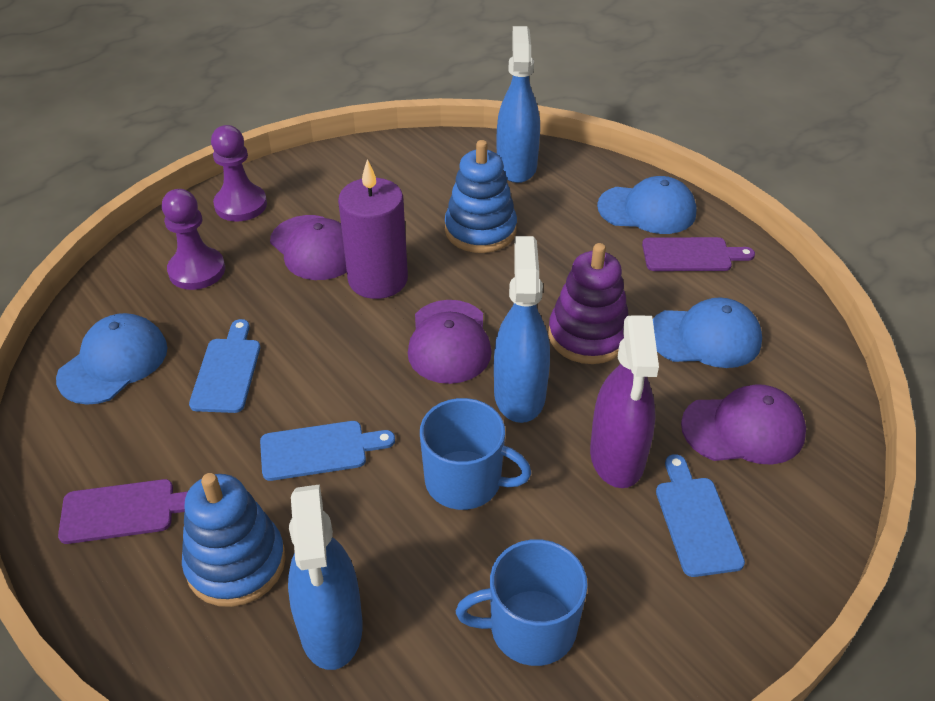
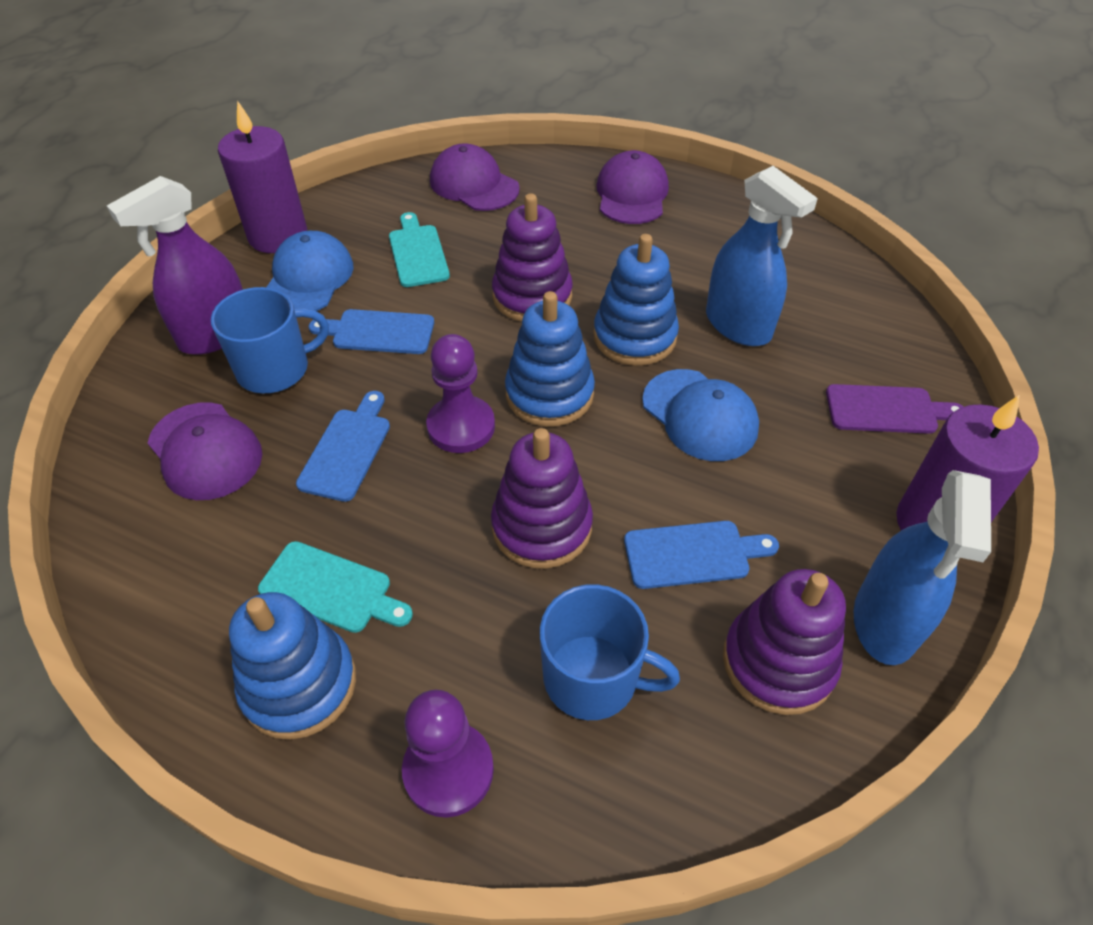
blue cap: [56,313,168,405] [597,176,697,234] [653,297,762,368] = 3 -> [267,231,354,311] [642,369,759,461] = 2
blue spray bottle: [288,484,363,670] [494,236,550,423] [497,26,540,183] = 3 -> [706,166,818,346] [854,470,991,665] = 2
blue stacking toy: [182,473,286,607] [445,140,517,253] = 2 -> [229,592,356,740] [505,291,595,427] [593,234,679,366] = 3
purple candle: [338,159,408,299] = 1 -> [218,100,307,253] [896,395,1039,530] = 2
purple cutting board: [58,479,188,544] [642,237,755,271] = 2 -> [826,384,963,434] = 1
purple stacking toy: [548,243,628,364] = 1 -> [491,428,593,569] [492,193,573,322] [723,569,846,715] = 3
turquoise cutting board: none = 0 -> [258,541,413,633] [389,212,450,287] = 2

